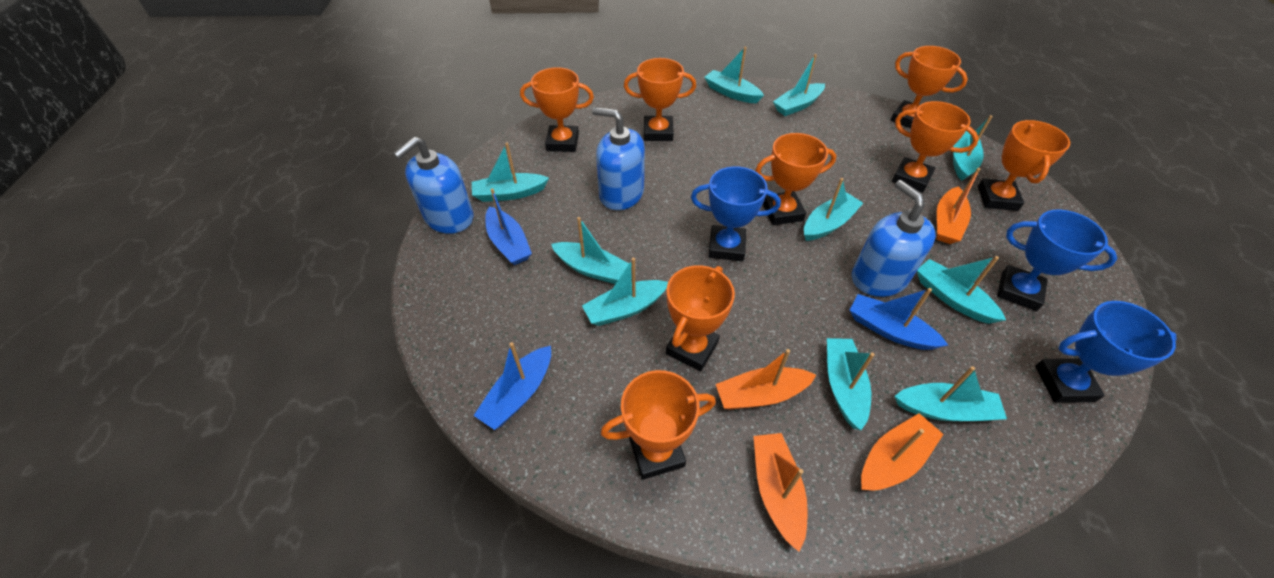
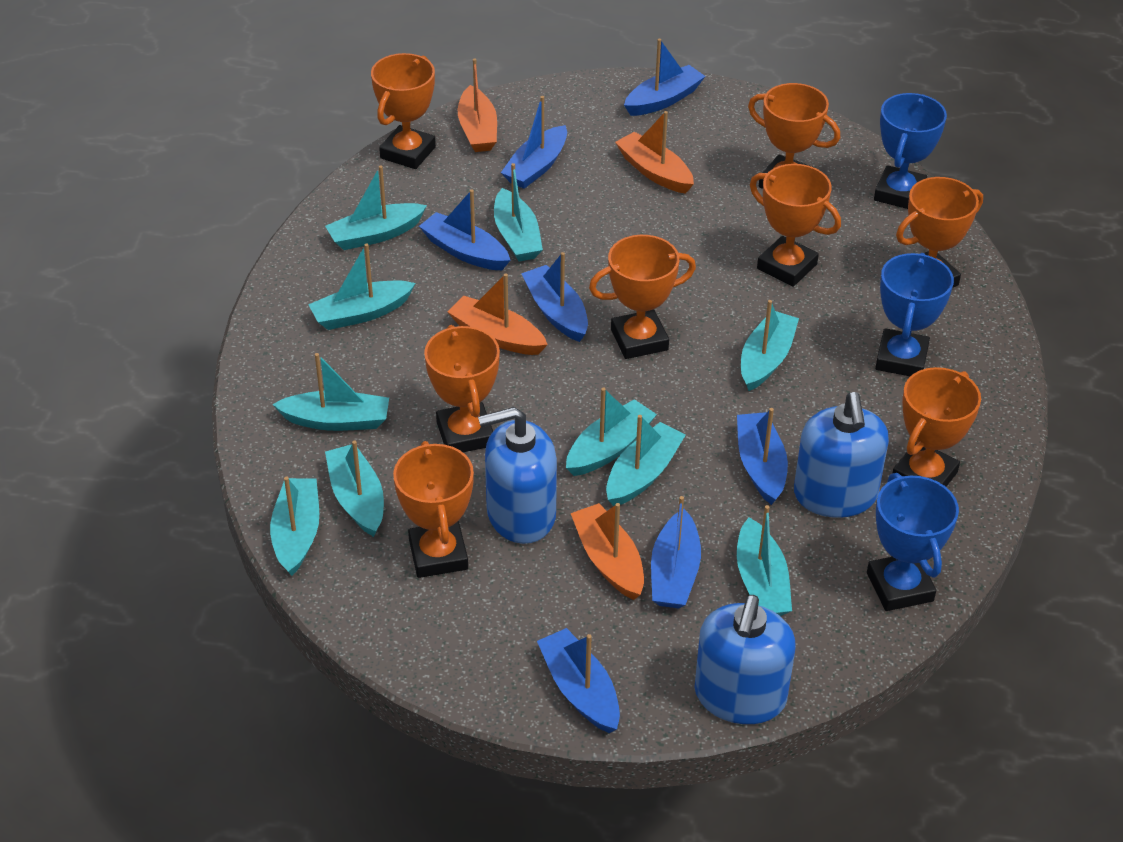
blue boat: [473,342,551,430] [485,188,532,265] [850,288,948,350] = 3 -> [419,189,510,270] [501,96,567,189] [521,252,588,342] [537,628,620,733] [624,39,705,116] [651,496,701,608] [737,408,788,505] = 7

